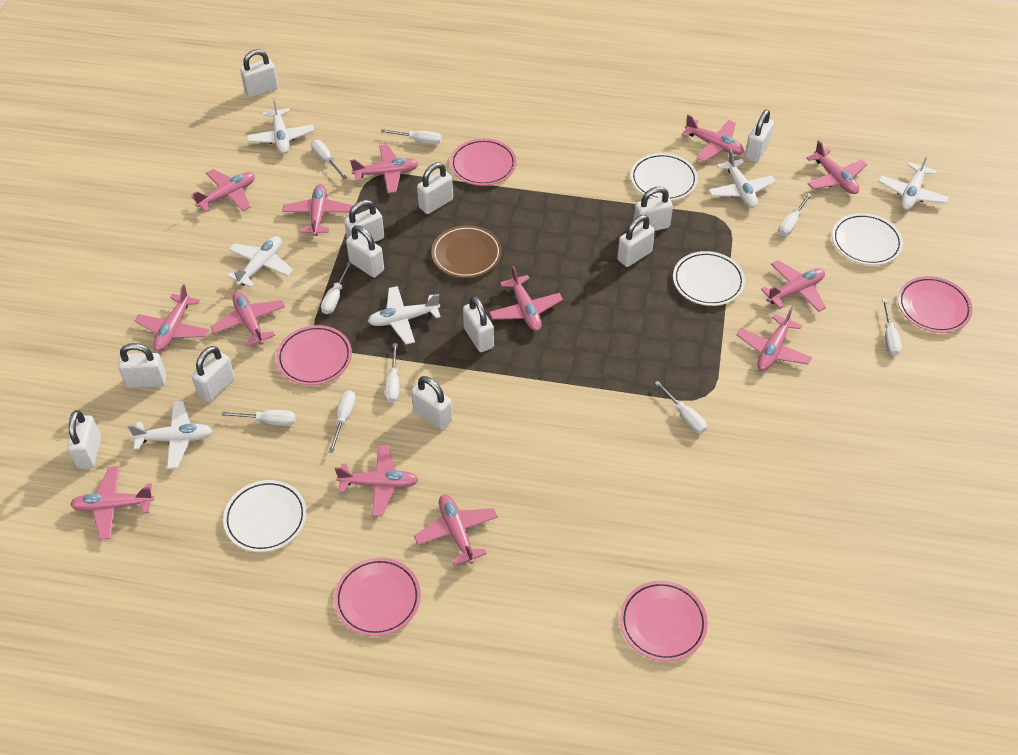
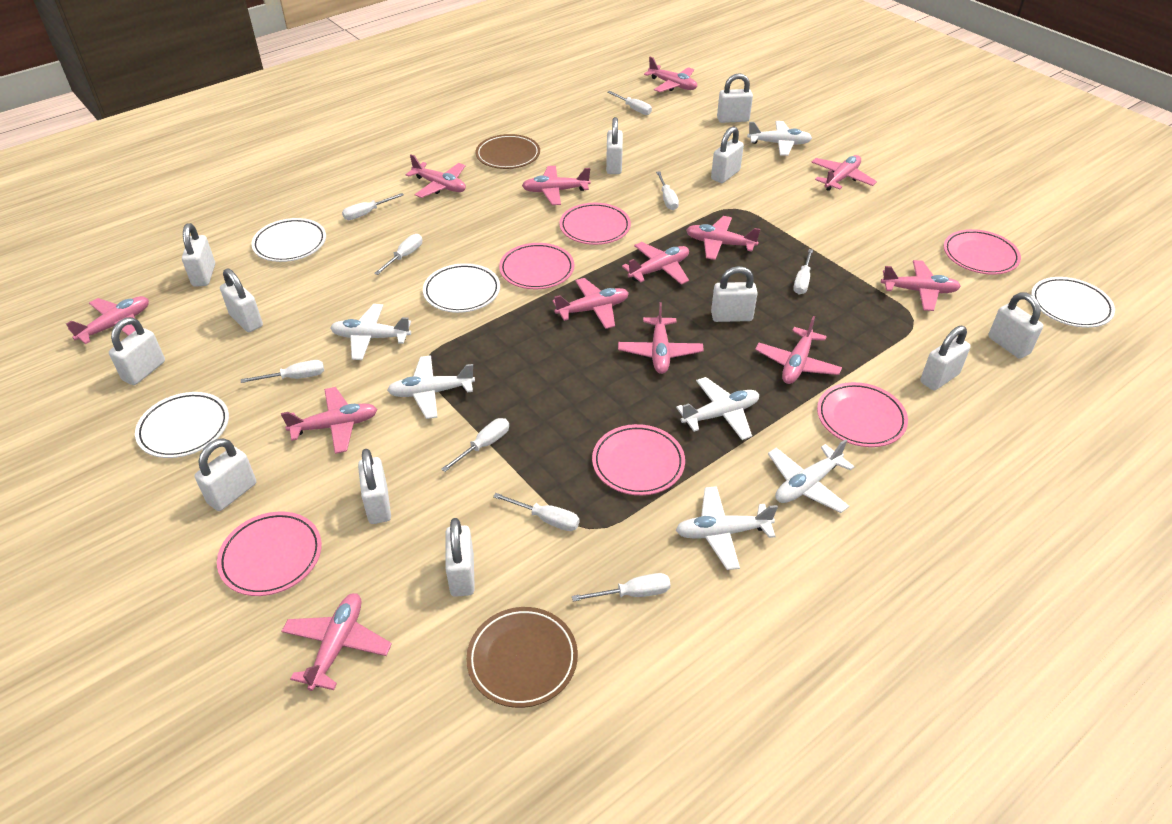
brown plate: [431,225,502,278] = 1 -> [466,607,578,708] [476,134,540,169] = 2
pink plate: [276,325,352,385] [334,558,421,636] [450,139,517,186] [620,581,708,661] [898,276,973,333] = 5 -> [217,512,322,596] [499,243,574,289] [559,203,631,245] [592,424,685,495] [817,382,908,447] [944,229,1021,275] = 6

